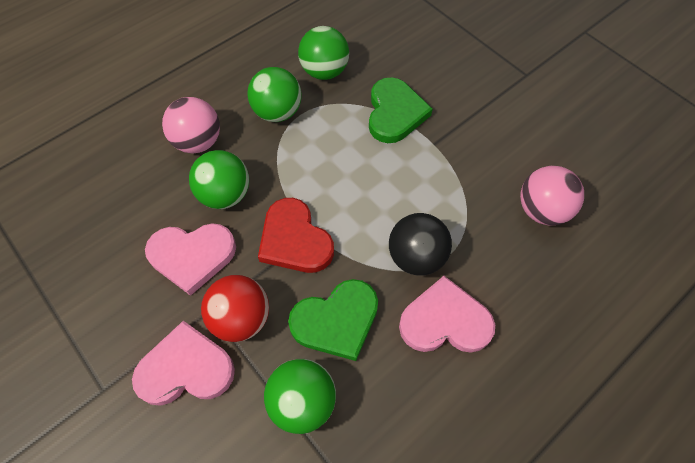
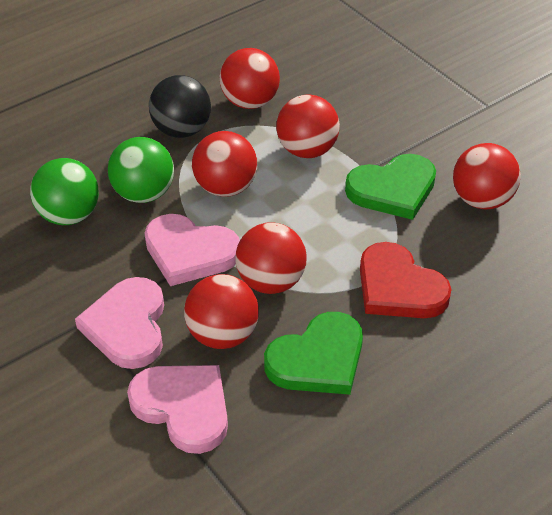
green ball: [189,150,249,209] [248,67,302,122] [264,359,336,434] [298,26,349,80] = 4 -> [30,158,99,225] [108,137,174,203] = 2
pink ball: [162,97,220,153] [520,166,584,225] = 2 -> none = 0
red ball: [201,275,269,342] = 1 -> [184,274,259,349] [192,131,257,197] [220,48,280,109] [235,222,307,294] [276,94,340,158] [453,143,521,210] = 6

